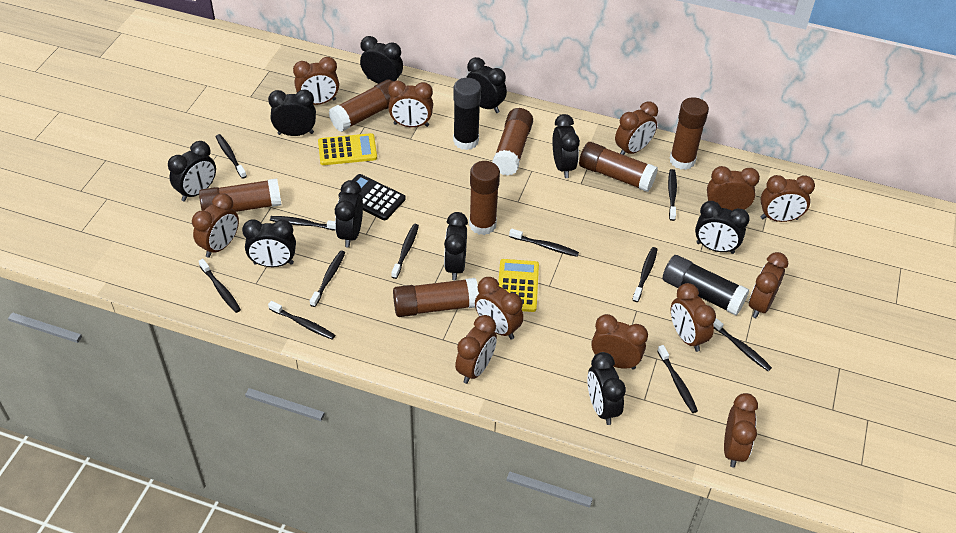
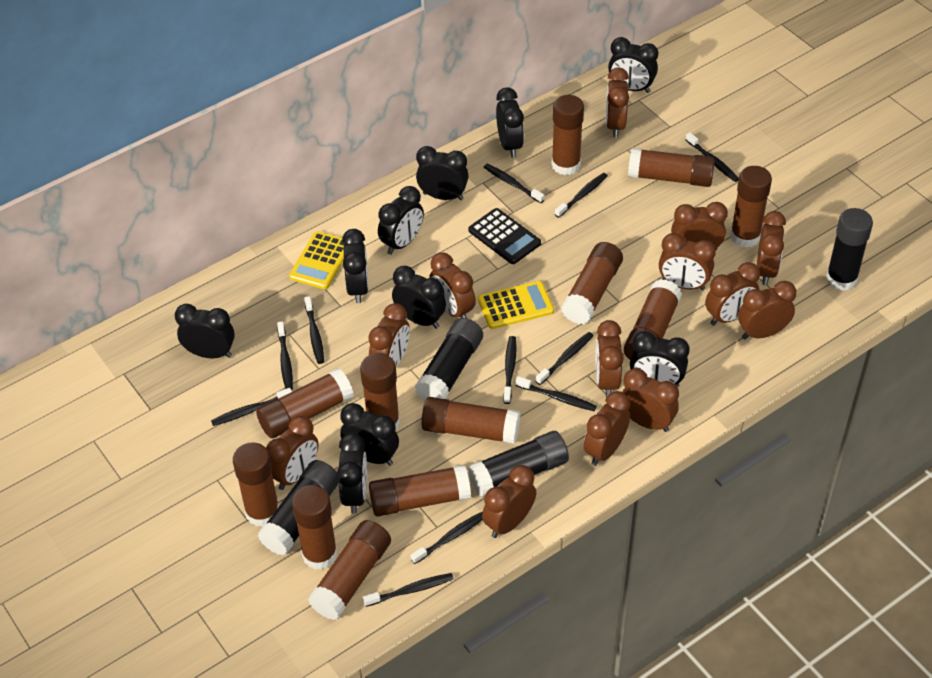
black glue stick: [453,78,481,150] [663,255,749,316] = 2 -> [258,460,339,555] [415,318,483,401] [468,431,569,498] [826,208,873,291] = 4
brown clock: [192,193,239,258] [293,57,339,105] [388,81,433,127] [455,315,497,384] [475,277,523,340] [591,314,648,370] [615,102,658,155] [671,283,716,352] [707,166,760,210] [724,393,758,468] [749,252,788,318] [761,175,815,222] = 12 -> [266,416,319,490] [368,303,410,367] [429,252,476,318] [482,465,536,538] [584,391,630,466] [595,320,624,398] [606,67,629,138] [622,368,679,432] [659,233,716,290] [671,202,728,250] [705,262,760,326] [738,281,796,340] [757,211,786,285] = 13
brown glue stick: [199,178,282,212] [329,80,393,132] [393,278,479,317] [469,161,500,235] [492,108,533,176] [579,142,658,192] [670,97,709,170] = 7 -> [233,442,279,527] [256,368,353,439] [292,485,337,570] [308,520,391,620] [360,353,400,430] [369,464,471,516] [421,397,520,444] [552,95,584,176] [561,242,623,324] [624,279,682,360] [628,148,715,187] [730,166,772,248] = 12

